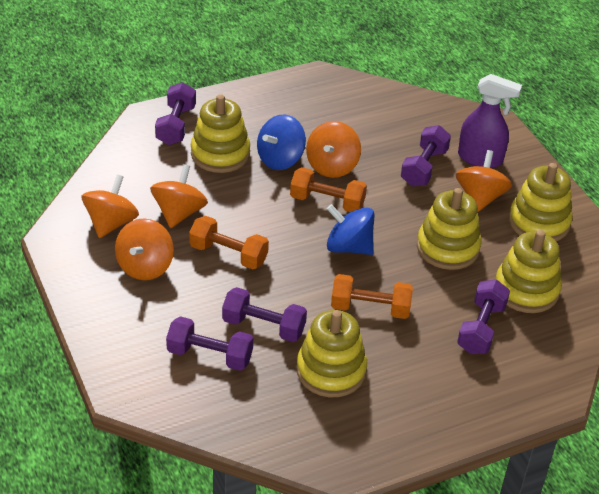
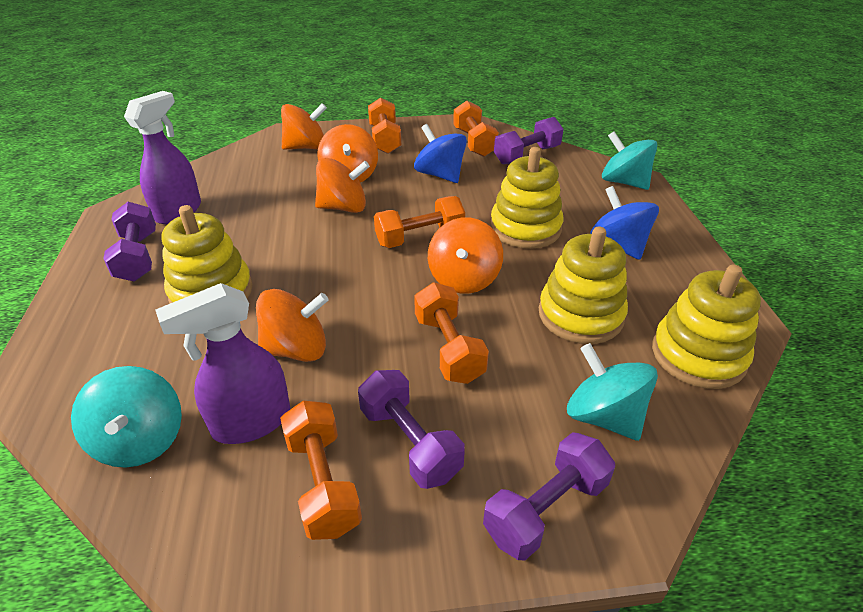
orange dumbbell: [189,216,269,269] [290,167,367,212] [331,274,413,319] = 3 -> [280,400,362,540] [368,98,401,154] [374,196,465,248] [414,283,489,384] [453,101,499,157] = 5
purple dumbbell: [155,82,196,145] [166,316,253,371] [222,287,307,342] [401,125,451,186] [457,280,510,354] = 5 -> [103,202,156,281] [358,370,465,489] [483,432,615,561] [494,117,564,165] = 4
purple spray bottle: [458,74,522,168] = 1 -> [124,91,201,224] [156,283,291,444] = 2
turquoise spinning top: none = 0 -> [71,366,182,468] [567,343,658,441] [602,131,657,190] = 3
yellow stacking toy: [191,94,250,173] [296,310,367,397] [417,188,482,270] [495,230,562,313] [509,163,573,241] = 5 -> [161,205,253,303] [490,147,564,249] [539,227,628,344] [652,265,761,389] = 4

